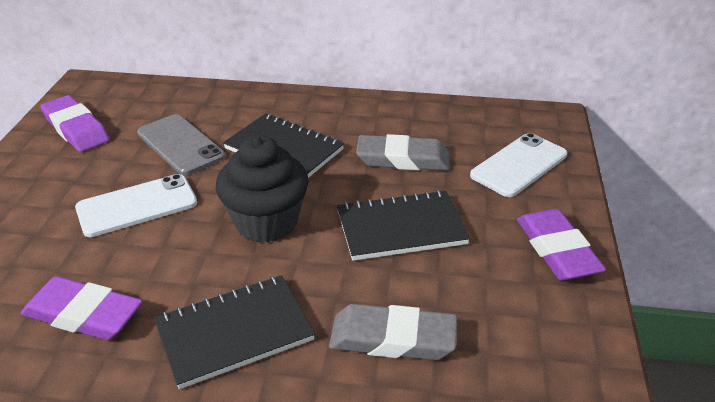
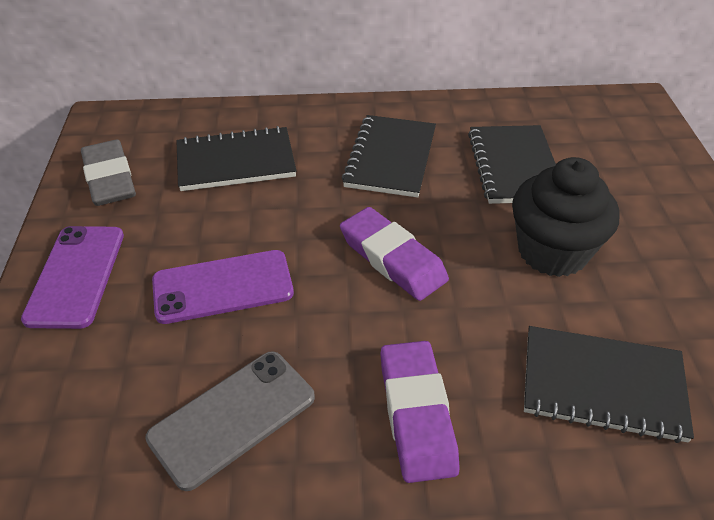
black notebook: [154,275,315,389] [223,113,344,178] [337,190,470,261] = 3 -> [176,126,296,191] [342,115,436,198] [468,125,556,204] [524,326,694,443] = 4
grey eraser: [329,304,457,360] [356,134,449,171] = 2 -> [81,140,136,206] = 1
purple eraser: [21,276,143,340] [41,95,110,152] [517,209,606,281] = 3 -> [340,207,449,301] [380,341,460,483] = 2
purple phone: none = 0 -> [21,226,124,329] [152,250,294,324] = 2
white phone: [75,174,197,237] [470,133,567,197] = 2 -> none = 0

